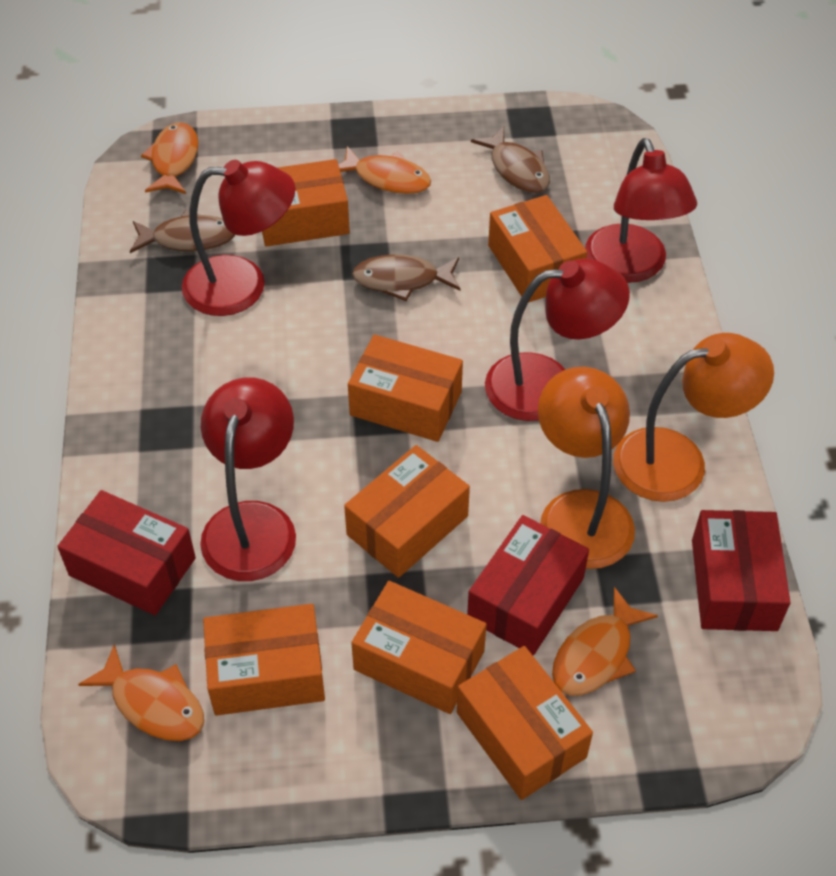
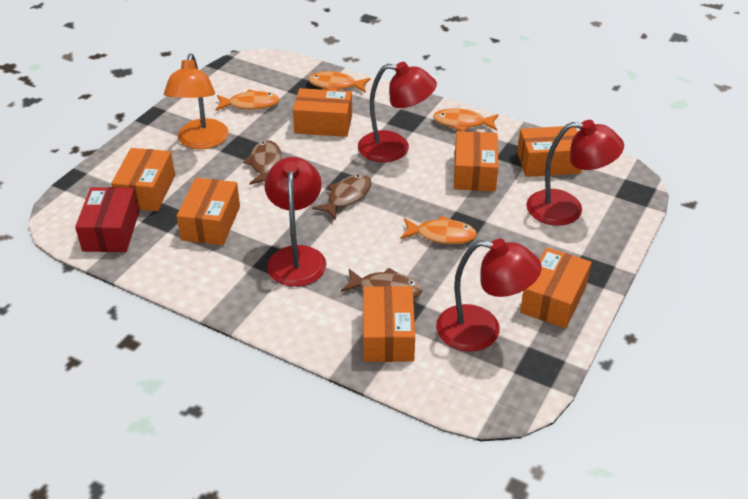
orange lamp: [538,367,635,569] [613,333,774,502] = 2 -> [164,53,229,149] = 1
red box: [57,490,196,615] [467,515,589,655] [692,510,791,631] = 3 -> [75,187,139,252] = 1

